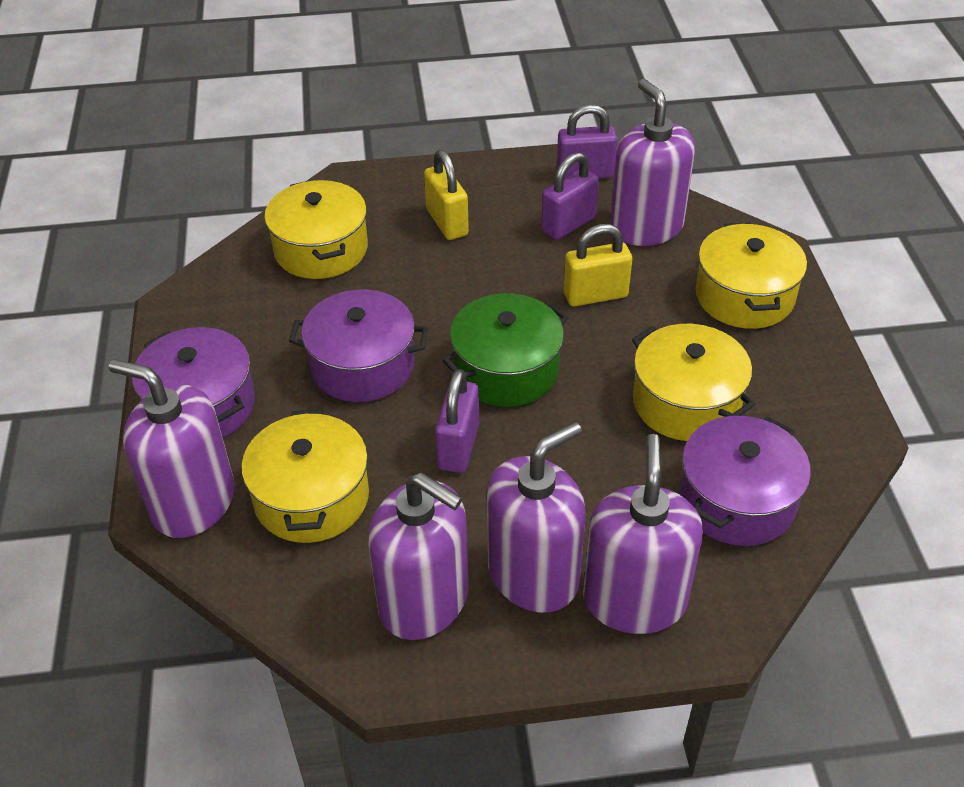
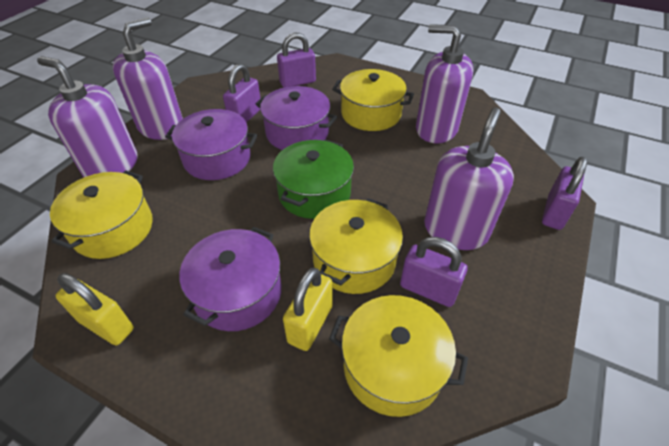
purple padlock: [435,369,479,473] [541,152,599,240] [557,104,617,179] = 3 -> [223,64,261,123] [277,33,316,88] [400,237,468,307] [542,157,587,230] = 4
purple soap dispenser: [109,359,235,538] [368,473,469,640] [487,422,586,613] [583,434,703,634] [610,79,695,246] = 5 -> [37,56,138,178] [113,18,183,140] [416,24,473,143] [424,108,514,250] = 4

